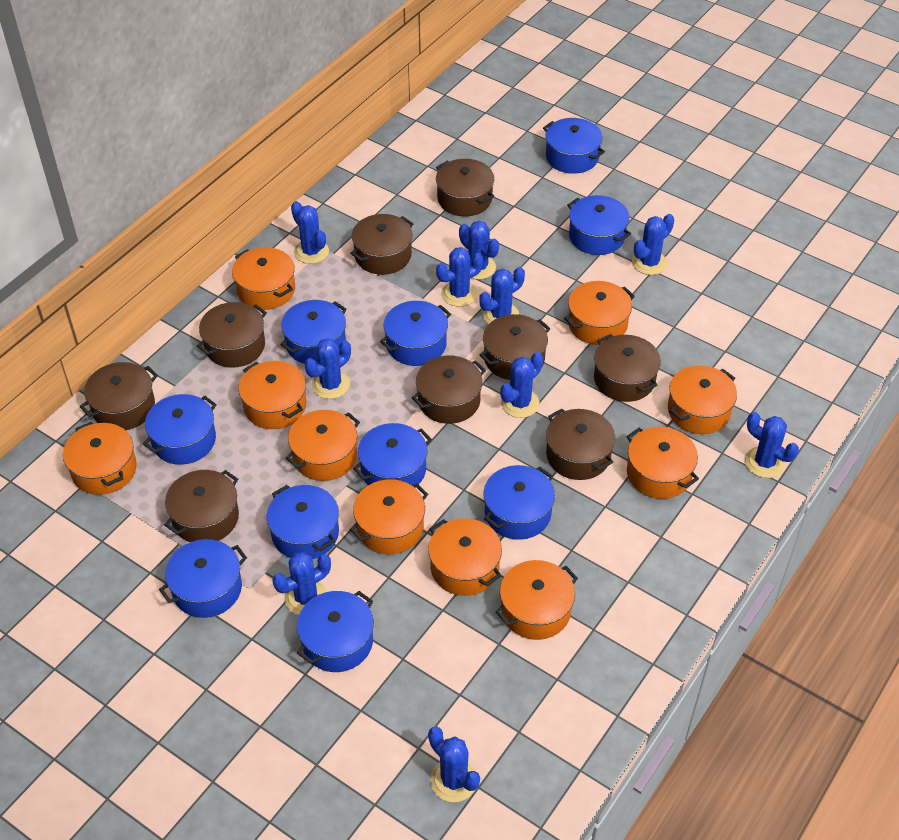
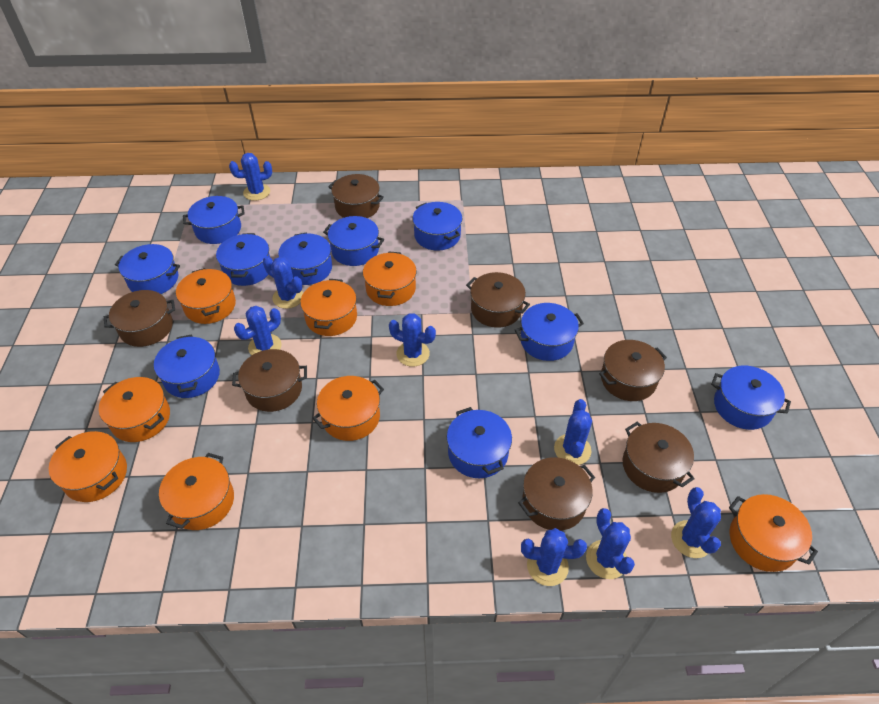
blue cactus: [273,552,331,615] [291,201,329,264] [305,338,351,399] [428,727,480,802] [436,247,483,307] [459,221,499,280] [479,267,525,324] [500,352,543,418] [632,214,674,275] [745,412,799,478] = 10 -> [229,153,272,201] [234,306,282,355] [263,256,303,309] [389,313,436,367] [521,528,587,586] [554,399,592,465] [586,508,635,579] [671,487,721,558] = 8
brown pot: [80,362,158,430] [164,470,239,542] [197,302,267,368] [350,214,413,275] [412,355,486,424] [436,159,494,217] [480,314,550,380] [546,409,615,480] [594,334,661,402] = 9 -> [104,290,175,347] [232,349,307,412] [328,174,384,218] [466,272,530,328] [518,457,595,531] [599,340,667,401] [622,422,695,493] = 7
orange pot: [63,422,137,495] [232,247,295,310] [239,361,306,429] [285,410,360,481] [350,479,428,554] [428,518,502,596] [496,560,578,640] [564,281,635,345] [626,427,699,499] [668,365,737,434] = 10 -> [49,431,127,502] [99,377,170,442] [159,453,234,530] [176,268,236,324] [300,279,357,336] [312,376,384,441] [363,251,417,306] [729,494,818,572] = 8

